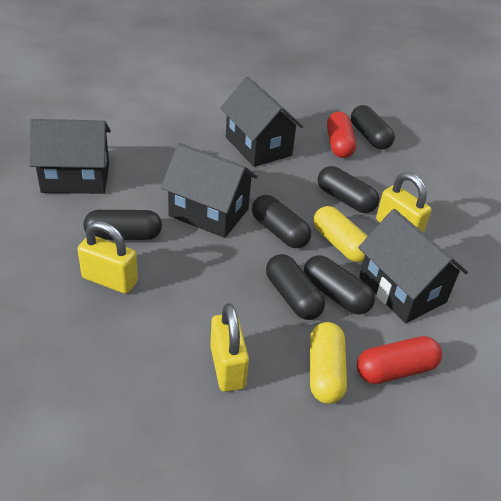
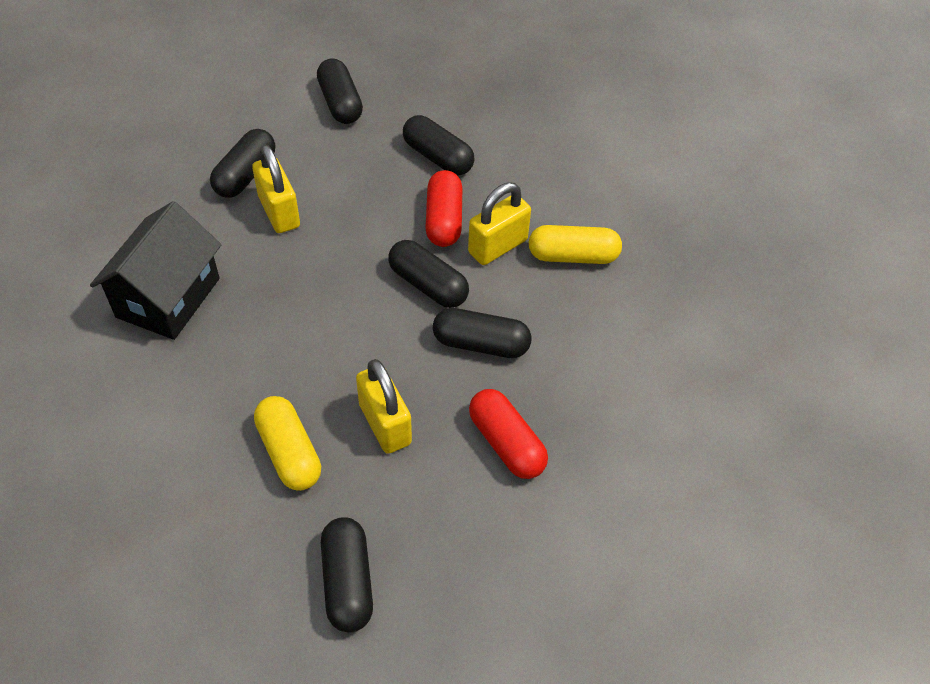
black house: [29,119,111,194] [161,143,258,238] [220,77,303,167] [358,209,468,323] = 4 -> [90,201,222,340] = 1

